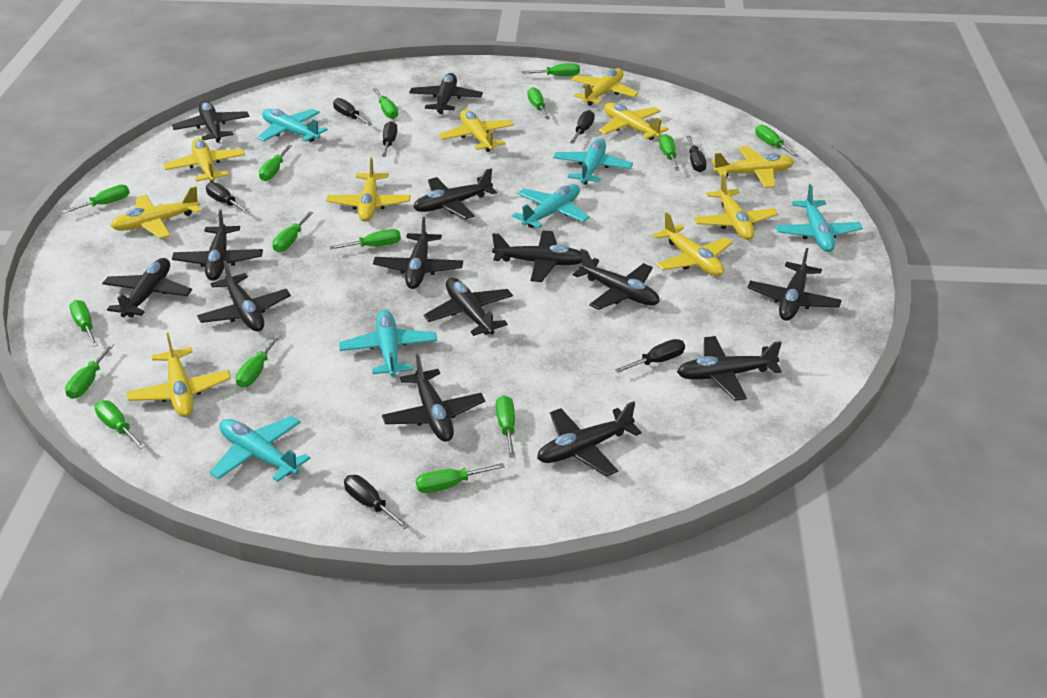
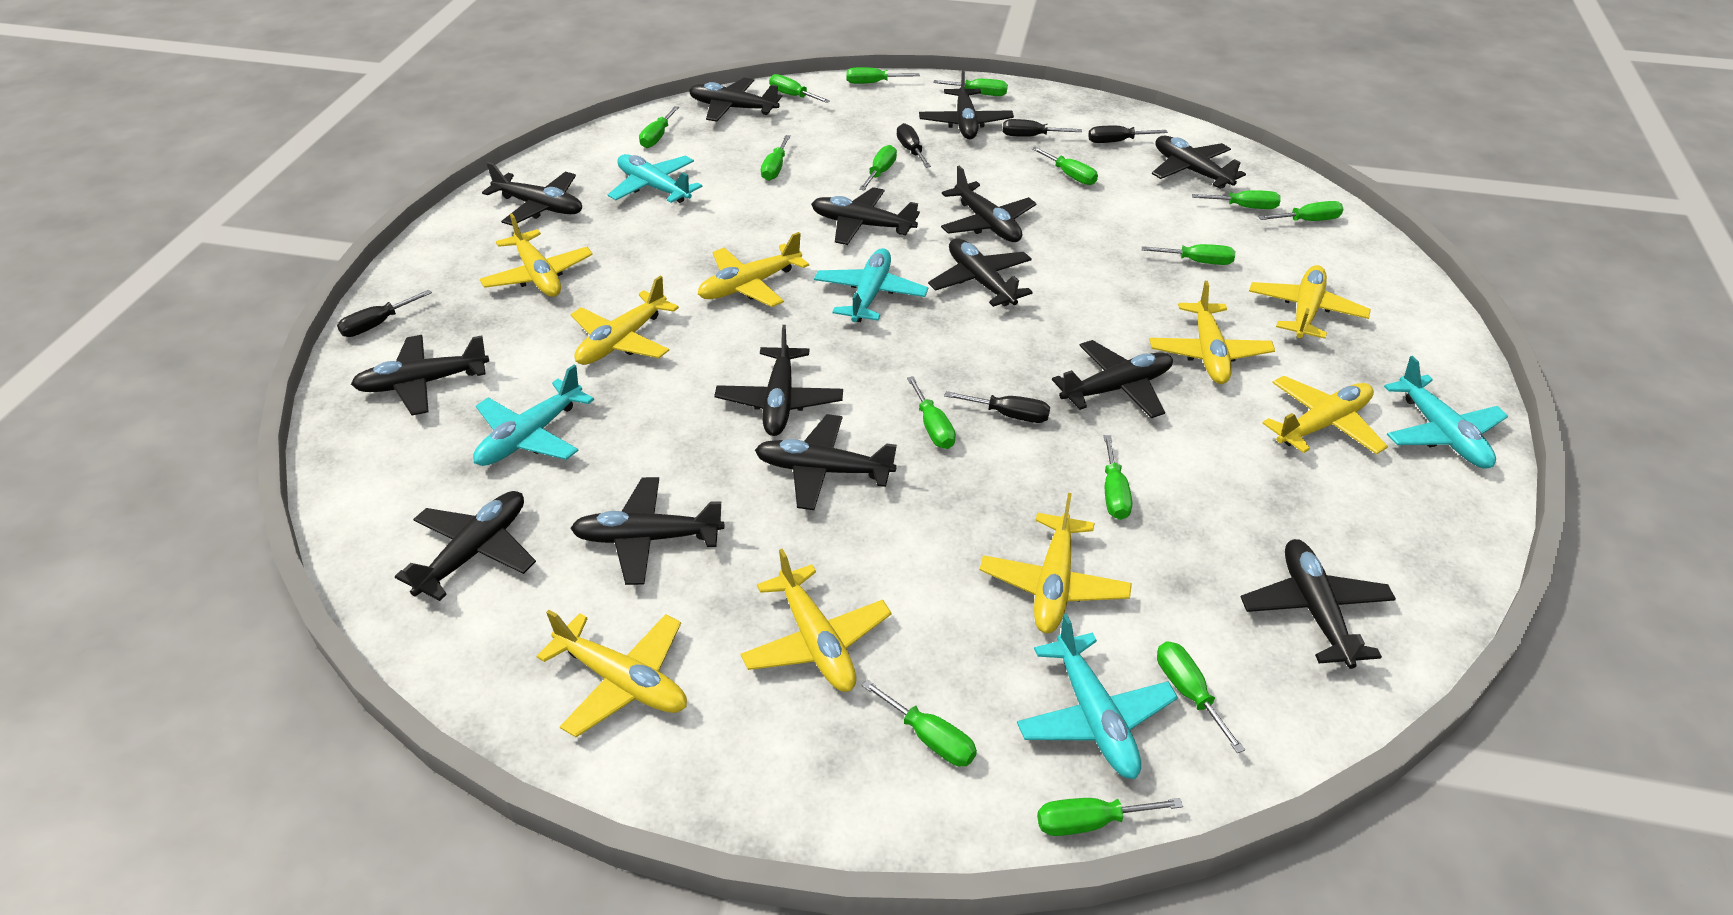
black screwdriver: [206,182,250,214] [333,98,372,126] [344,475,409,529] [382,121,398,157] [570,110,595,144] [615,339,685,373] [686,136,707,172] = 7 -> [337,290,432,337] [897,123,931,168] [944,391,1050,423] [1002,119,1082,137] [1088,126,1168,143] = 5
turquoise plane: [210,416,310,482] [257,109,328,142] [339,310,437,377] [512,184,590,228] [553,138,633,185] [775,184,863,252] = 6 -> [473,365,594,466] [608,154,702,203] [814,248,928,322] [1017,614,1178,779] [1384,356,1508,469] = 5
yellow plane: [111,186,201,239] [126,333,231,417] [163,138,245,182] [326,157,411,222] [439,110,514,152] [571,68,639,106] [599,103,669,140] [653,212,733,276] [694,174,778,240] [711,146,794,188] = 10 -> [480,214,593,297] [536,610,687,737] [571,276,679,365] [698,232,809,307] [740,549,892,692] [980,493,1132,633] [1149,281,1275,384] [1249,265,1371,339] [1262,376,1388,454] = 9

